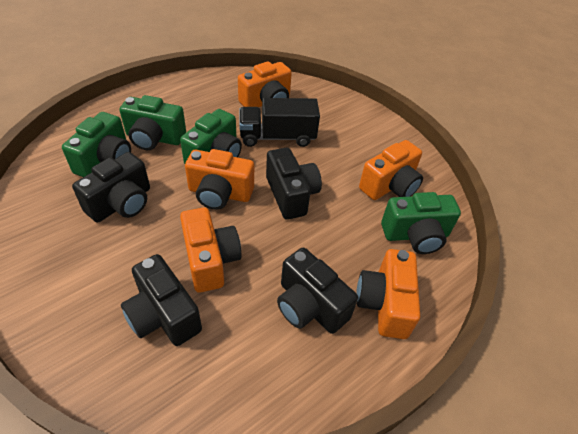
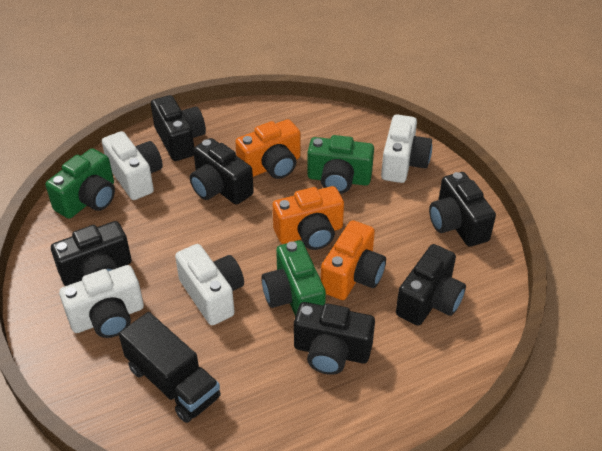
black camera: [72,152,150,223] [121,254,202,346] [266,148,322,220] [277,248,358,334] = 4 -> [51,221,132,286] [151,95,206,161] [190,138,254,205] [294,302,375,375] [396,244,466,326] [429,172,496,247] = 6
green camera: [62,112,131,177] [119,95,186,150] [180,109,242,164] [381,192,461,254] = 4 -> [45,148,115,219] [261,241,326,317] [307,135,374,194] = 3
orange camera: [180,207,242,293] [185,149,254,210] [238,62,292,107] [356,249,420,339] [359,140,423,200] = 5 -> [235,119,300,179] [273,186,344,250] [321,220,386,300] = 3
white camera: none = 0 -> [59,265,144,338] [102,131,163,200] [175,244,244,325] [381,114,432,183] = 4

